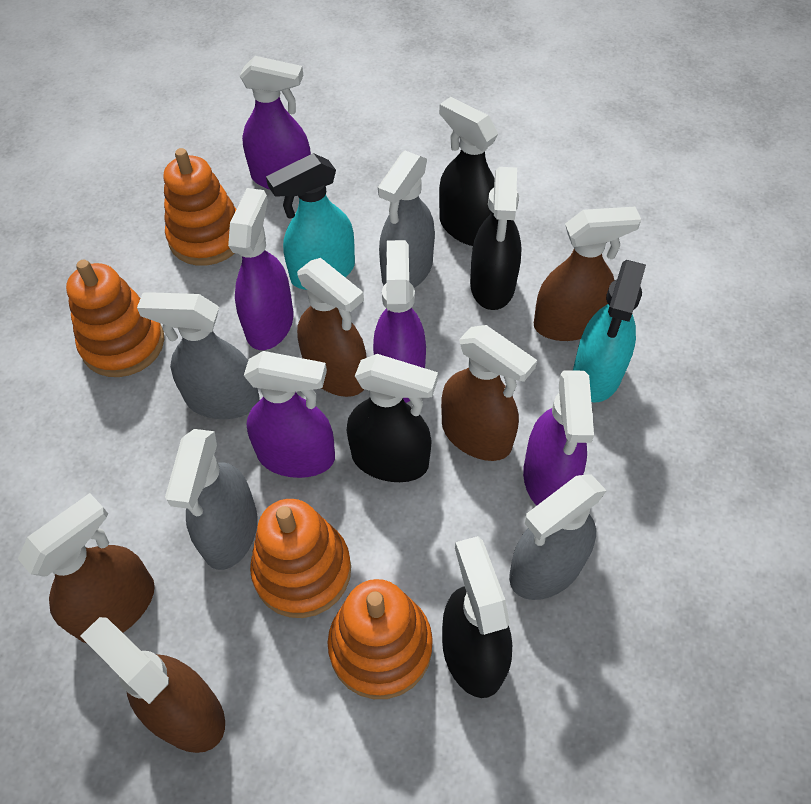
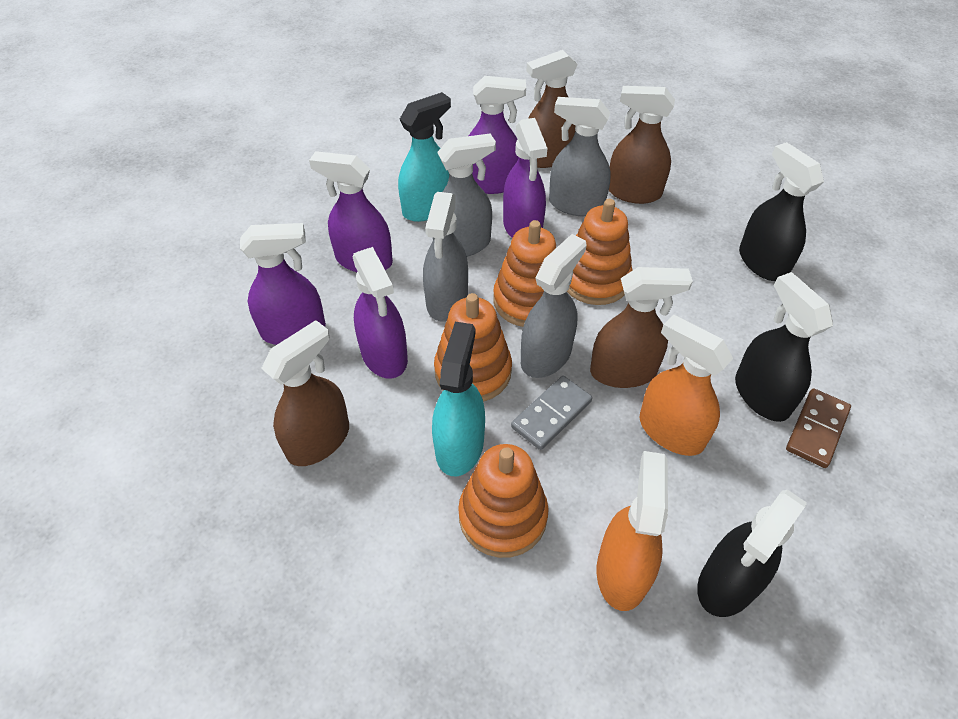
black spray bottle: [347,354,438,482] [439,97,498,246] [442,536,512,698] [470,167,522,310] = 4 -> [697,490,807,617] [735,272,833,422] [739,142,824,281] = 3
brown domino: none = 0 -> [786,388,851,468] = 1
brown spray bottle: [18,493,155,643] [80,617,225,753] [297,258,366,397] [441,325,537,461] [534,207,641,341] = 5 -> [261,320,349,466] [527,50,578,168] [590,267,693,388] [609,86,675,204] = 4
grey domino: none = 0 -> [511,376,592,450] = 1
orange spray bottle: none = 0 -> [597,451,668,611] [640,314,733,456] = 2

